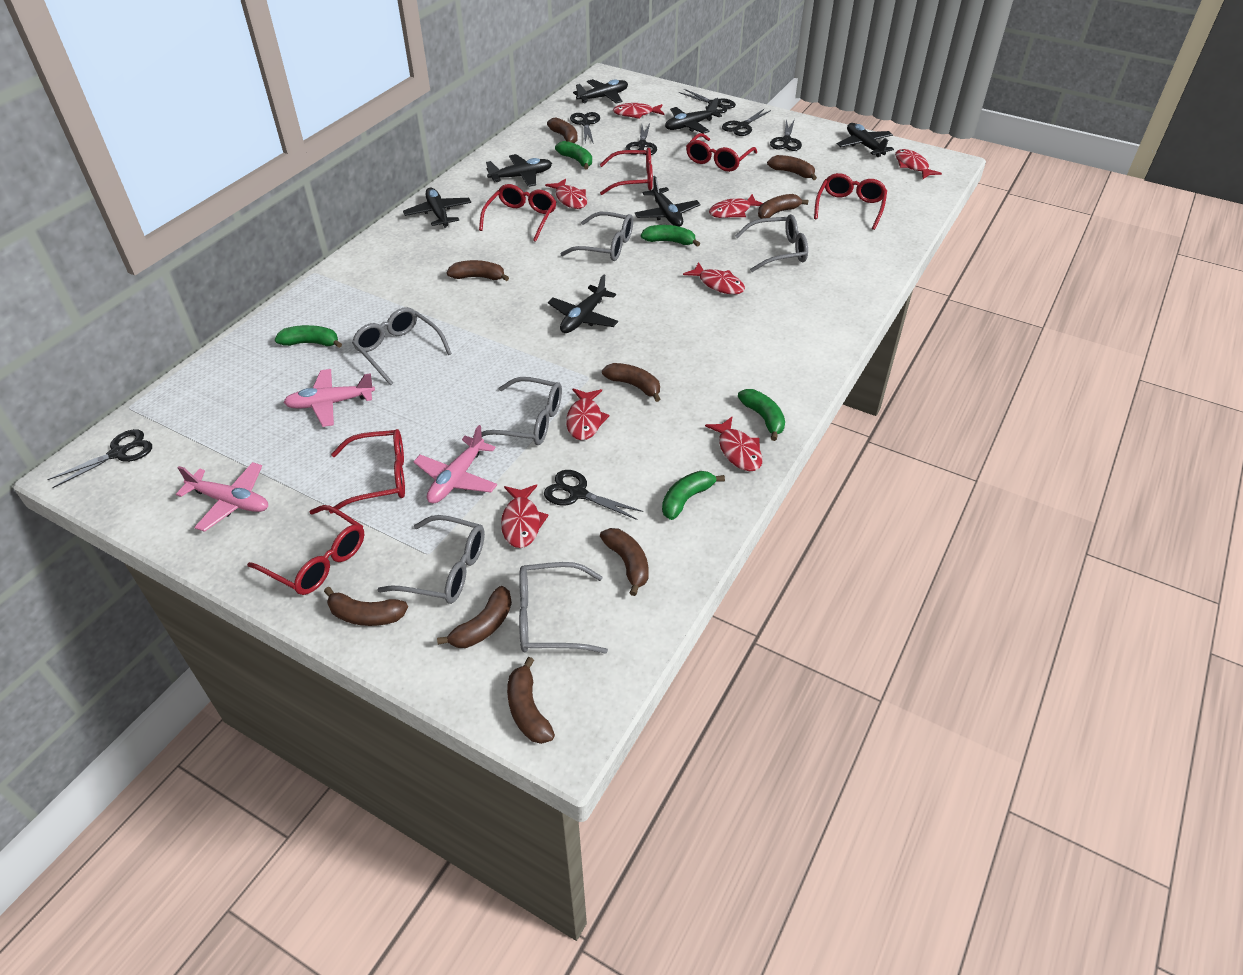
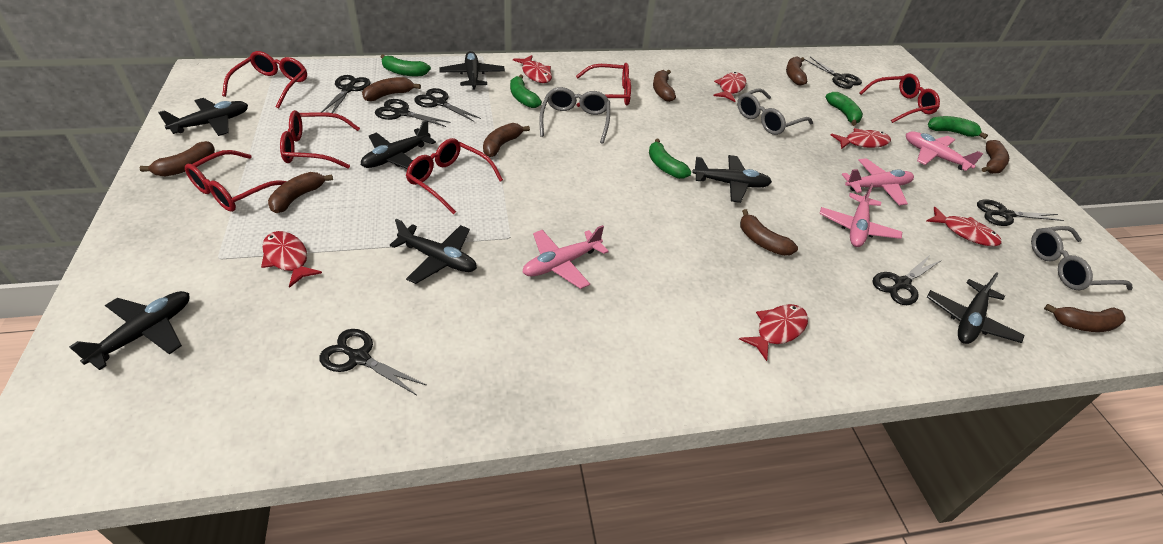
grey glasses: [352,307,452,385] [377,515,485,604] [473,377,562,445] [519,562,608,654] [560,212,633,261] [735,214,808,272] = 6 -> [539,87,610,144] [737,88,813,135] [1031,226,1133,291] = 3
pink plane: [176,462,268,532] [283,369,375,427] [413,425,497,503] = 3 -> [522,225,609,289] [819,183,902,247] [841,158,914,205] [906,131,983,171] = 4
red fish: [501,484,549,548] [545,178,587,209] [566,388,610,440] [613,103,664,119] [683,262,745,295] [705,417,762,471] [709,194,763,218] [895,149,942,179] = 8 -> [261,231,322,288] [513,55,552,83] [713,72,746,102] [739,304,808,361] [831,128,891,149] [926,207,1002,246] = 6

